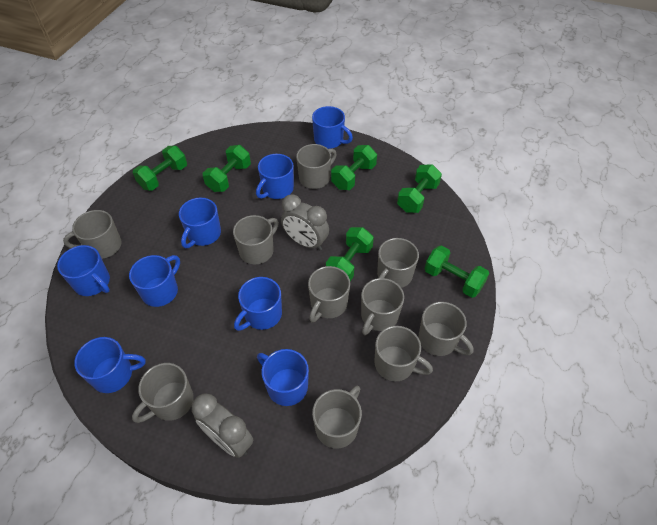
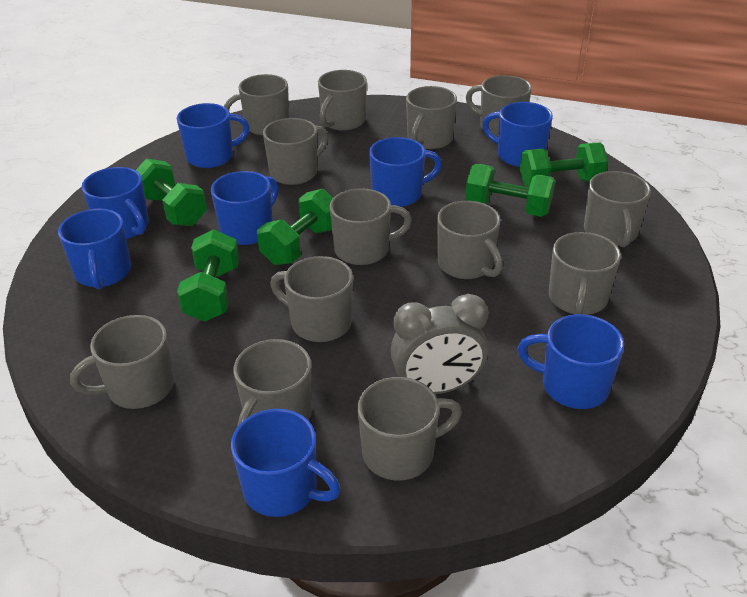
green dumbbell: [133,146,187,191] [203,145,251,192] [326,227,374,281] [331,145,377,190] [397,164,442,213] [425,245,489,298] = 6 -> [136,158,207,226] [177,229,239,322] [257,189,333,265] [465,164,555,217] [520,143,608,187] = 5
grey clock: [192,393,253,458] [281,194,329,250] = 2 -> [391,294,488,394] = 1
grey mug: [63,210,121,259] [132,363,194,423] [233,215,279,264] [296,144,337,189] [308,266,350,322] [312,386,362,449] [361,278,404,335] [374,326,433,381] [377,238,419,288] [418,302,473,356] = 10 -> [70,315,174,409] [224,74,289,136] [234,339,312,427] [263,118,328,185] [270,256,353,342] [318,70,367,131] [329,188,412,265] [358,377,462,481] [406,86,457,149] [437,201,503,279] [466,75,532,137] [549,232,621,315] [584,171,651,247] = 13

